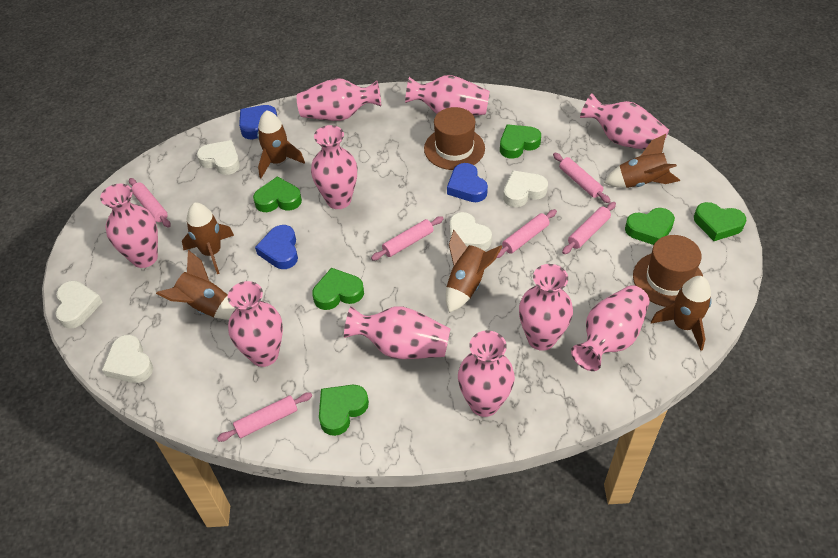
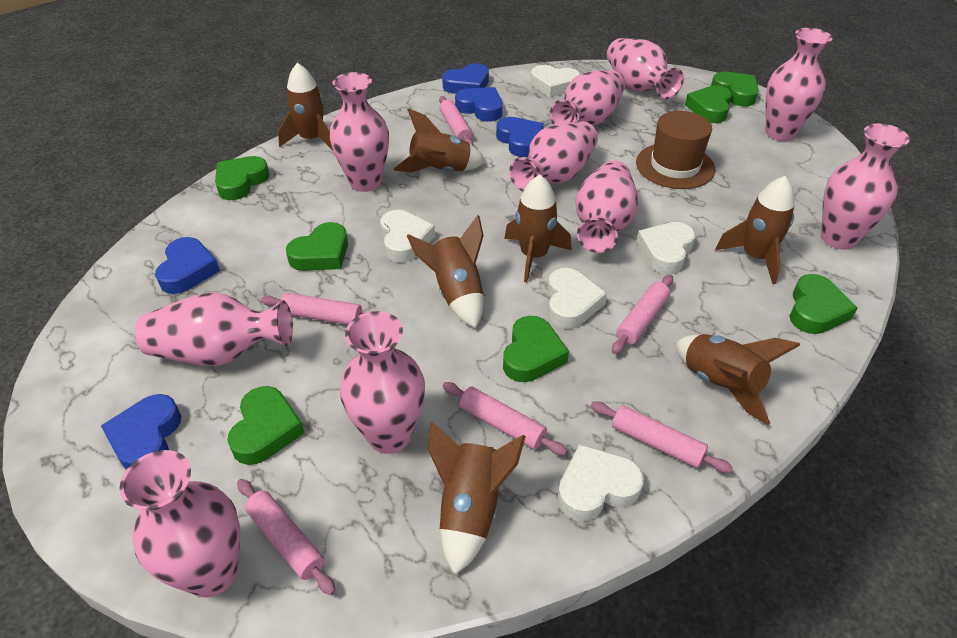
blue heart: [239,105,277,139] [255,225,298,269] [447,163,488,202] = 3 -> [101,394,181,470] [155,237,220,294] [442,63,489,94] [455,87,502,122] [496,117,544,157] = 5
brown hat: [424,107,485,170] [633,235,703,307] = 2 -> [636,111,715,189] = 1
brown rocket: [156,250,236,320] [182,203,234,274] [257,110,305,178] [446,230,503,313] [604,134,680,188] [651,276,712,351] = 6 -> [278,63,334,152] [394,108,486,172] [407,215,484,328] [428,421,526,575] [504,175,572,282] [675,334,800,425] [715,176,795,284] = 7
green heart: [253,177,302,212] [312,268,364,310] [319,385,369,436] [500,124,541,159] [625,208,675,245] [694,202,746,241] = 6 -> [215,156,269,200] [227,386,305,465] [286,222,348,271] [503,316,569,382] [685,85,732,123] [711,72,759,106] [790,274,858,334] = 7

